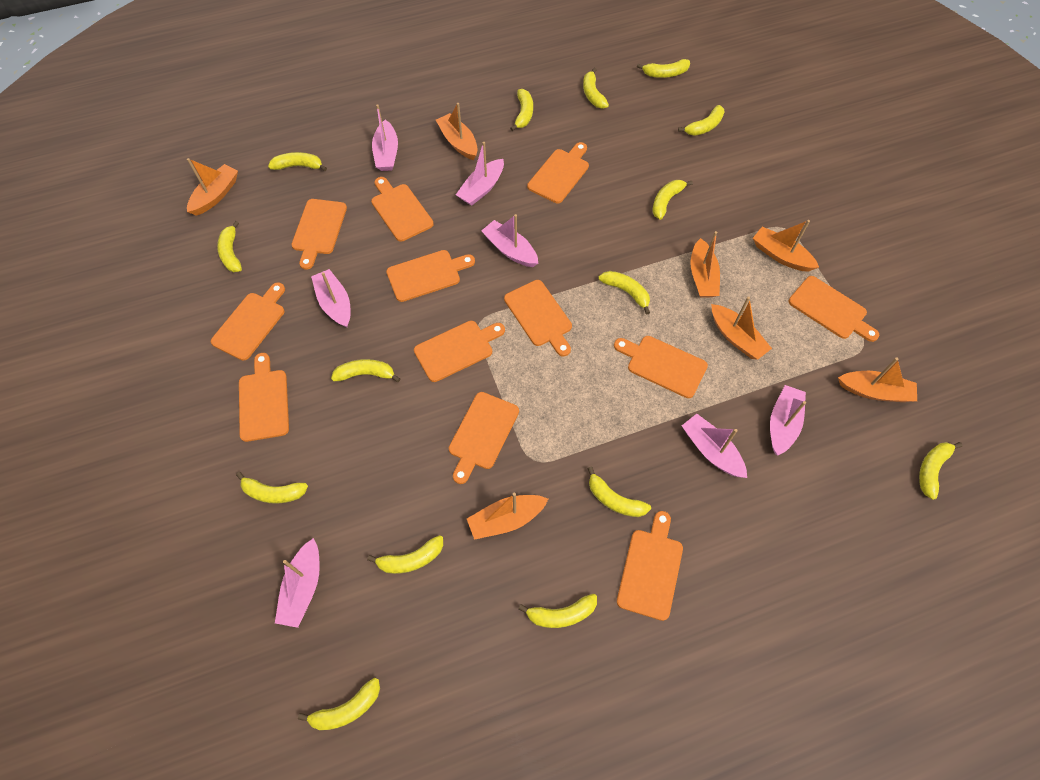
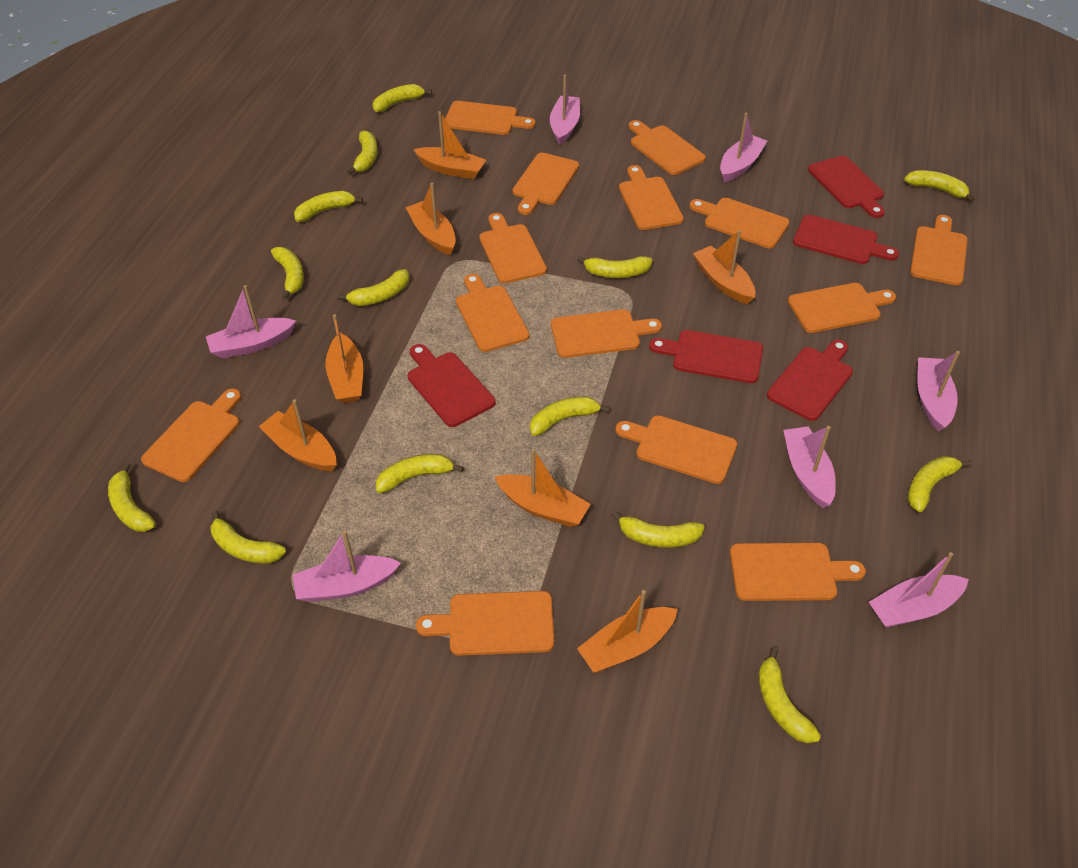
orange cutting board: [211,282,285,360] [239,353,289,442] [291,199,347,270] [371,177,434,242] [386,250,475,302] [414,321,505,382] [449,392,519,484] [504,280,572,356] [527,142,589,203] [614,336,708,398] [617,511,683,621] [788,276,879,342] = 12 -> [141,389,241,482] [416,591,554,656] [445,101,536,135] [456,274,529,352] [479,213,547,283] [513,153,579,215] [551,309,662,358] [615,415,737,484] [619,165,684,230] [629,120,706,175] [689,198,789,248] [730,543,866,601] [788,283,896,333] [910,215,968,286] = 14
red cutting board: none = 0 -> [408,344,495,427] [649,330,763,383] [767,340,853,421] [793,215,899,264] [808,156,885,218] = 5
yellow banana: [217,221,242,272] [236,472,308,504] [268,152,327,171] [298,678,380,730] [331,359,400,382] [367,535,443,574] [510,89,533,131] [518,594,597,628] [583,68,609,109] [587,466,651,517] [599,271,650,315] [637,59,690,78] [652,180,693,220] [678,105,725,136] [919,442,962,500] = 15 -> [108,463,156,532] [210,510,286,563] [271,247,304,300] [294,191,363,222] [338,269,409,306] [347,130,378,175] [373,84,432,112] [376,454,464,493] [530,396,610,436] [577,256,652,278] [612,511,705,548] [758,647,821,743] [904,170,975,202] [907,456,972,512] = 14

